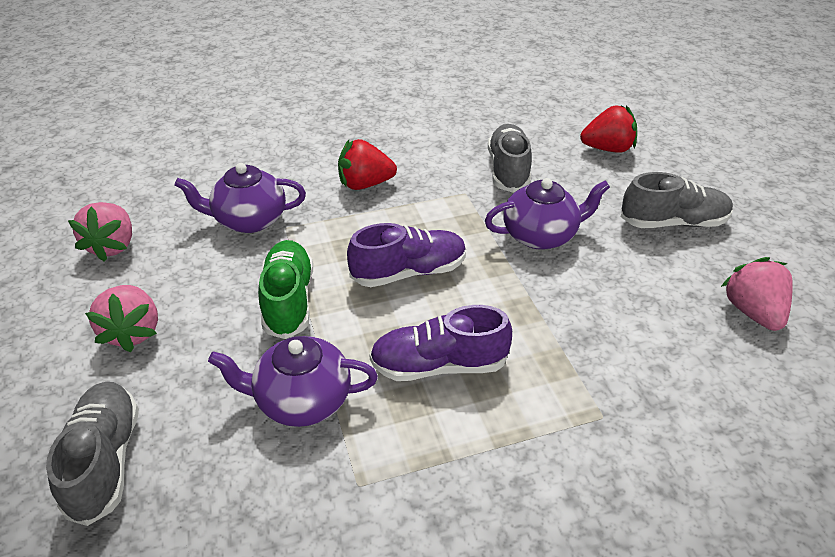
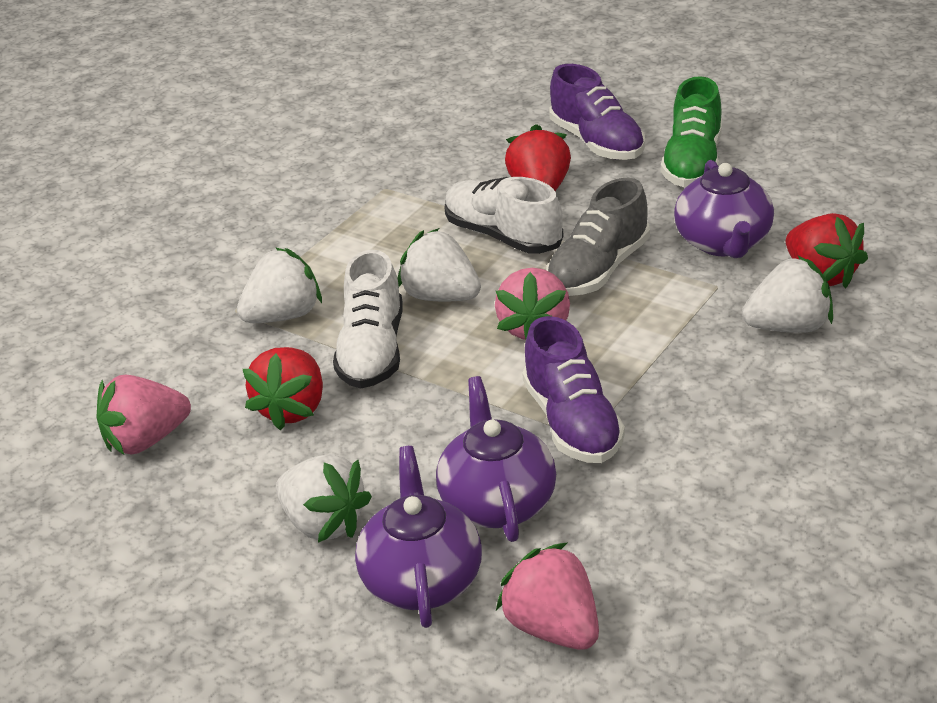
grey shoe: [46,382,139,526] [488,124,532,193] [621,172,733,228] = 3 -> [546,178,650,296] = 1
red strawberry: [338,139,397,190] [580,105,637,153] = 2 -> [243,347,323,431] [505,124,571,191] [786,213,868,288] = 3
white shoe: none = 0 -> [333,250,402,388] [445,177,563,254] = 2
white strawberry: none = 0 -> [237,247,322,323] [276,454,372,542] [397,228,481,302] [742,256,833,333] = 4

